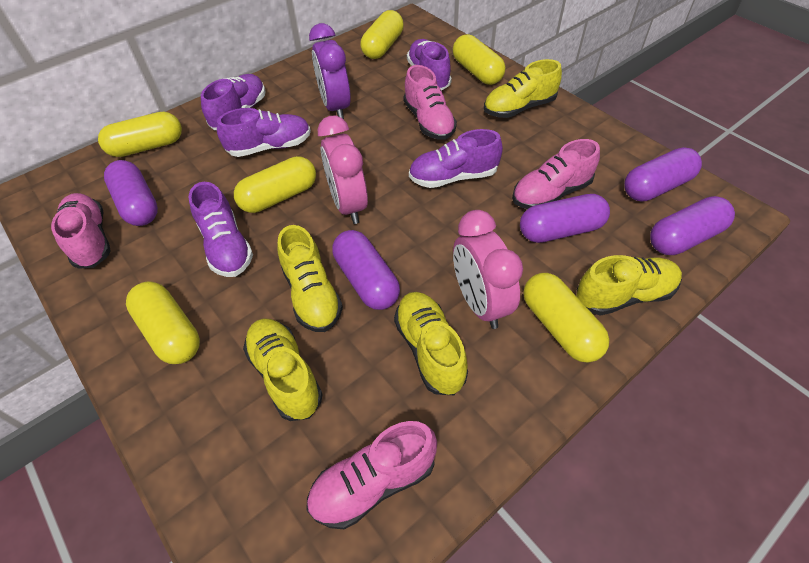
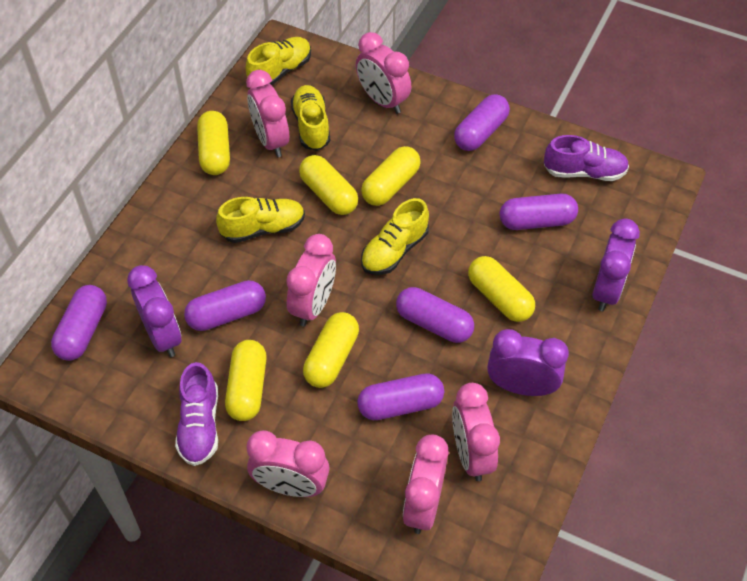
pink clock: [317,116,368,224] [453,210,523,329] = 2 -> [246,70,289,157] [246,430,330,497] [286,234,336,327] [356,32,411,114] [403,435,449,534] [452,383,500,481] = 6
pink shoe: [51,193,111,269] [306,421,437,529] [404,65,457,140] [512,139,600,209] = 4 -> none = 0
purple capsule: [104,160,158,226] [332,230,400,310] [520,194,610,243] [624,147,702,201] [650,196,735,255] = 5 -> [51,285,107,361] [184,280,266,331] [357,373,444,420] [396,287,474,343] [454,94,510,151] [500,194,578,230] = 6
purple clock: [309,23,351,119] = 1 -> [127,265,181,357] [487,329,569,396] [592,218,640,311] = 3
purple shoe: [188,182,253,277] [201,74,265,130] [217,108,311,157] [407,39,452,91] [409,129,503,188] = 5 -> [175,362,218,466] [544,135,629,181] = 2
yellow shoe: [243,318,323,421] [277,225,343,332] [394,292,468,395] [484,59,562,118] [576,255,682,316] = 5 -> [216,197,305,243] [245,37,311,85] [291,85,330,151] [361,198,429,275] = 4

